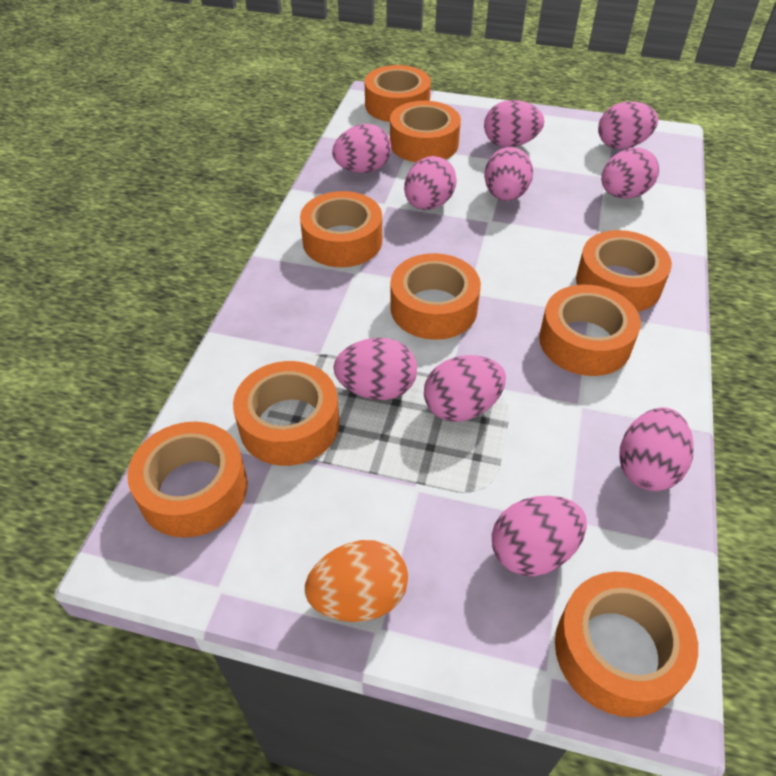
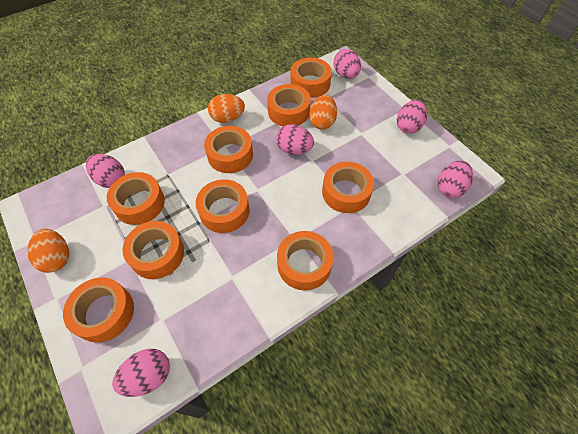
orange egg: [305,540,408,622] = 1 -> [27,229,69,273] [208,94,245,123] [309,95,337,130] = 3
pink egg: [332,124,391,173] [333,338,417,400] [404,156,457,210] [424,355,506,422] [484,100,544,147] [484,147,533,201] [492,496,587,576] [598,101,658,149] [601,148,659,199] [619,407,694,491] = 10 -> [86,154,125,188] [112,349,170,397] [276,124,314,155] [334,49,361,79] [397,100,427,134] [438,160,473,198] = 6

